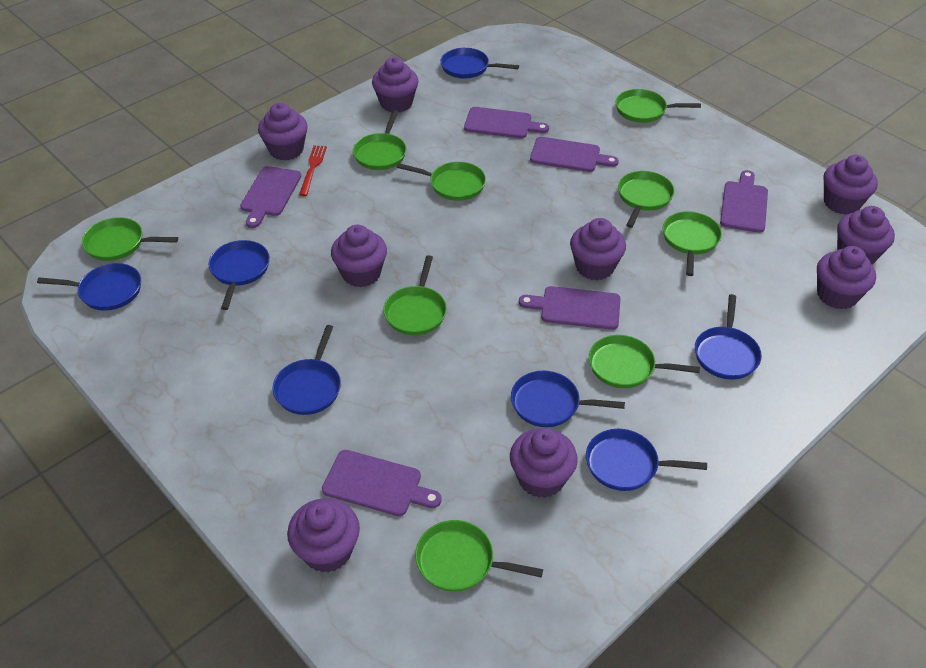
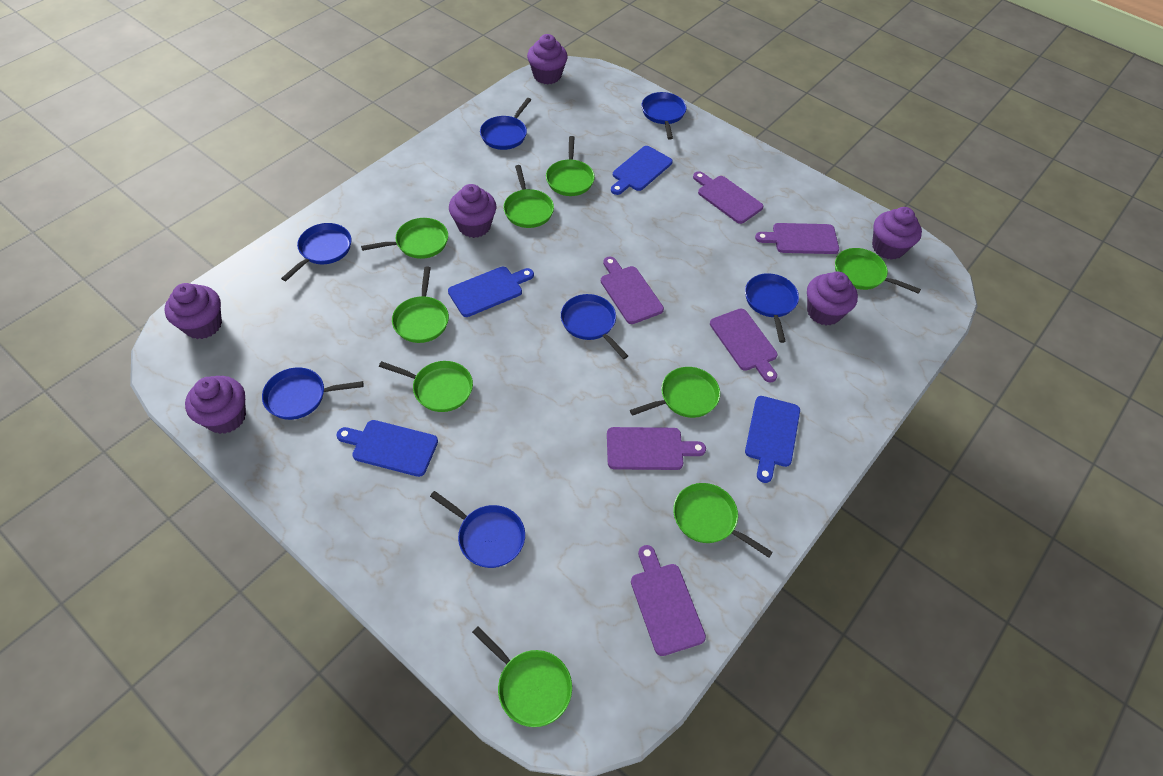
blue cutting board: none = 0 -> [336,420,438,477] [448,267,534,317] [611,146,673,195] [745,396,800,483] = 4
purple cupcake: [258,103,308,161] [287,498,360,573] [331,225,387,287] [372,57,419,112] [510,428,578,498] [570,218,626,280] [817,246,876,309] [823,155,878,215] [837,206,895,264] = 9 -> [165,283,222,339] [185,376,246,434] [449,184,496,238] [527,34,568,84] [807,271,858,325] [872,207,922,260] = 6
red fork: [299,145,327,196] = 1 -> none = 0

